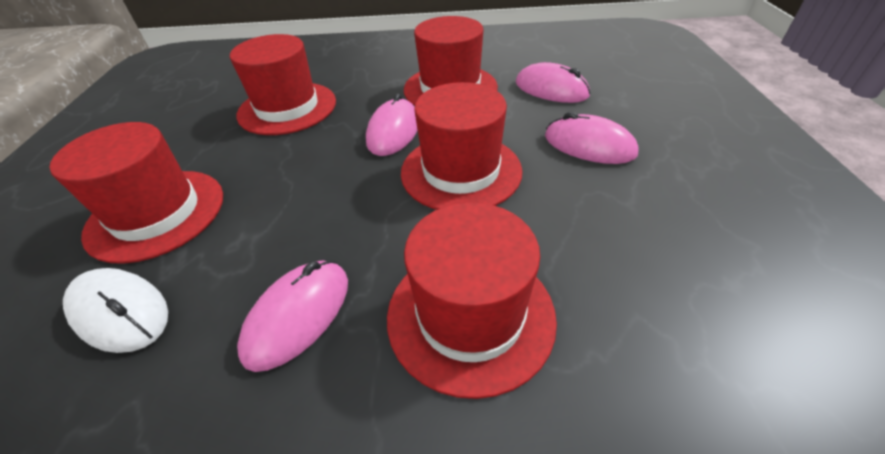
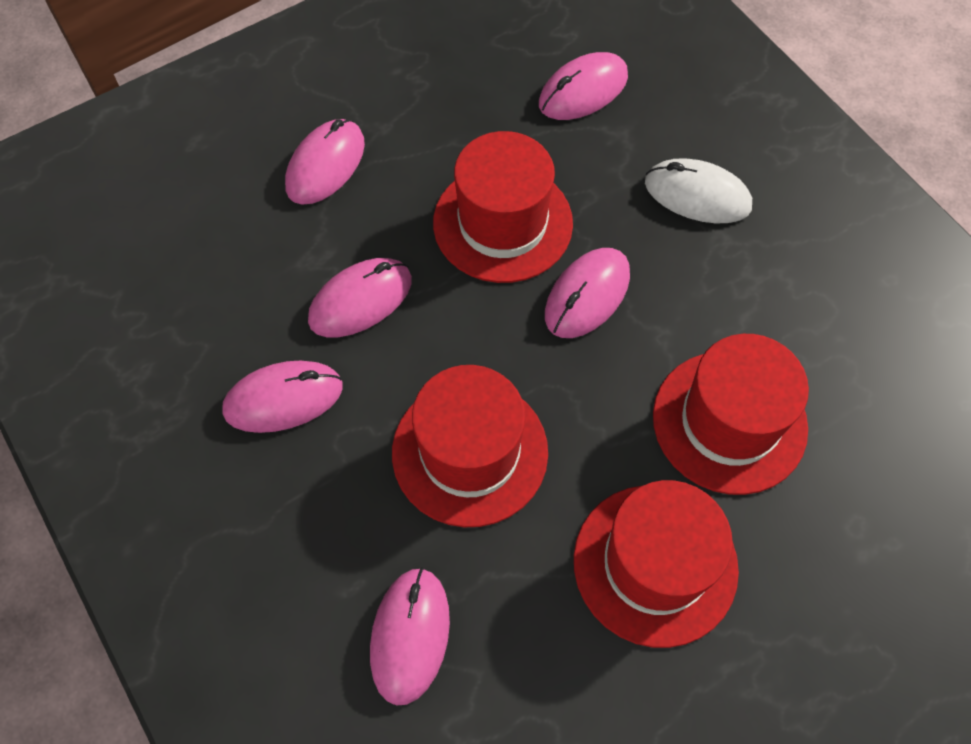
pink mouse: [237,261,348,372] [366,93,418,156] [516,62,591,103] [545,112,638,164] = 4 -> [222,361,343,433] [285,119,365,205] [308,258,412,337] [370,567,450,705] [539,52,628,120] [545,248,630,338] = 6
red hat: [49,122,223,264] [230,34,336,135] [387,202,557,399] [401,82,522,210] [404,16,498,106] = 5 -> [392,365,548,527] [433,131,573,283] [574,480,739,648] [653,334,809,495] = 4

